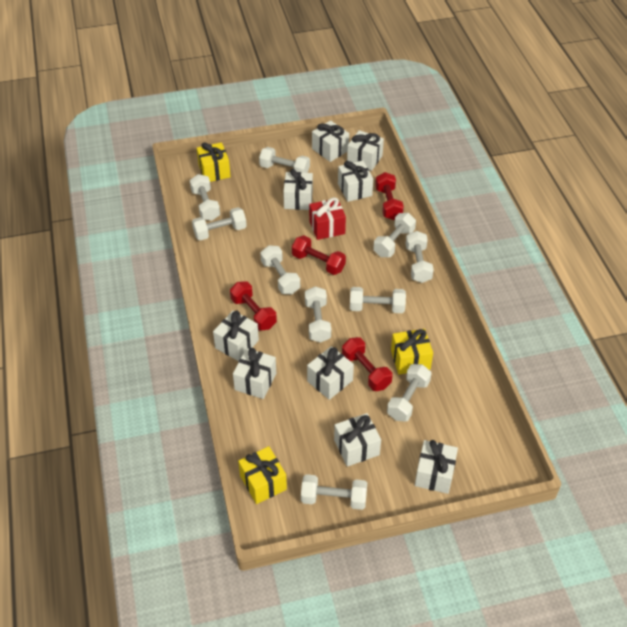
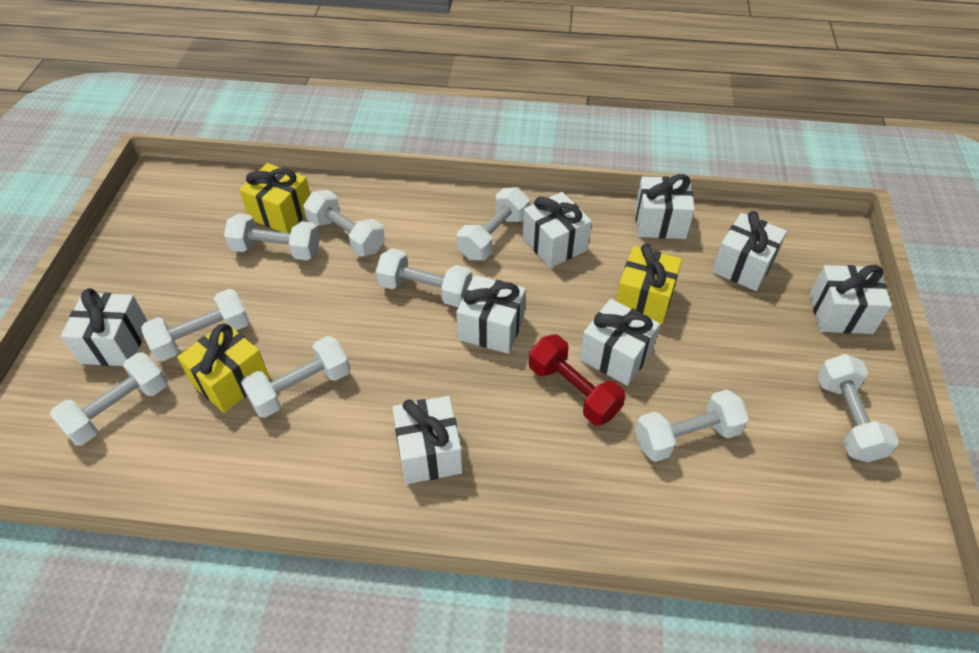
red dumbbell: [230,281,277,331] [292,235,346,275] [342,337,392,391] [375,172,404,220] = 4 -> [529,335,626,426] = 1
red gift: [309,197,346,240] = 1 -> none = 0
white dumbbell: [190,174,220,221] [192,207,247,240] [259,147,310,173] [260,245,300,294] [301,474,367,510] [305,286,331,343] [350,287,406,313] [373,213,416,257] [387,364,432,422] [406,231,434,283] = 10 -> [50,353,168,446] [141,289,249,362] [224,214,320,260] [241,336,350,418] [303,190,385,257] [376,248,472,307] [457,187,530,260] [635,389,749,462] [817,354,899,462] = 9
white gift: [213,311,259,361] [233,348,276,399] [283,169,313,210] [307,346,354,400] [312,120,349,162] [334,413,381,467] [338,161,373,202] [347,130,384,171] [415,440,458,494] = 9 -> [61,288,147,366] [392,396,463,484] [456,275,526,354] [522,192,592,268] [580,299,660,386] [635,174,695,239] [712,211,787,291] [810,265,892,334] = 8

